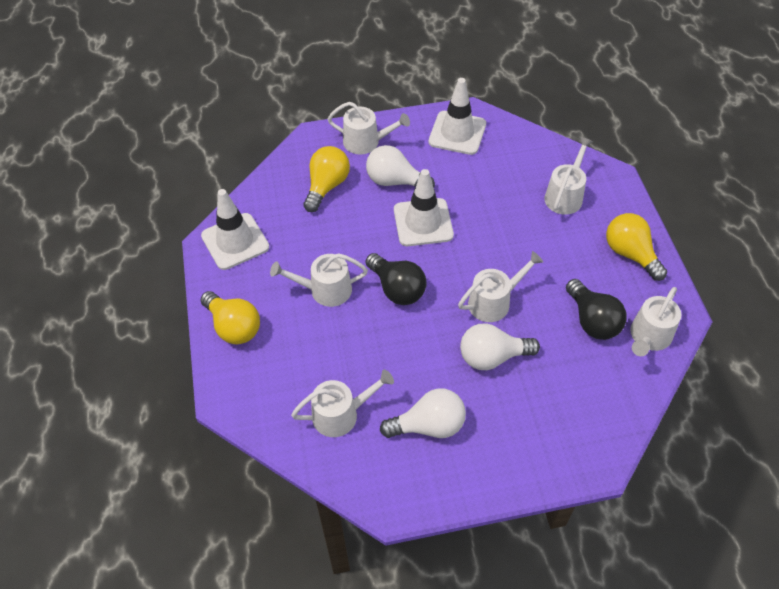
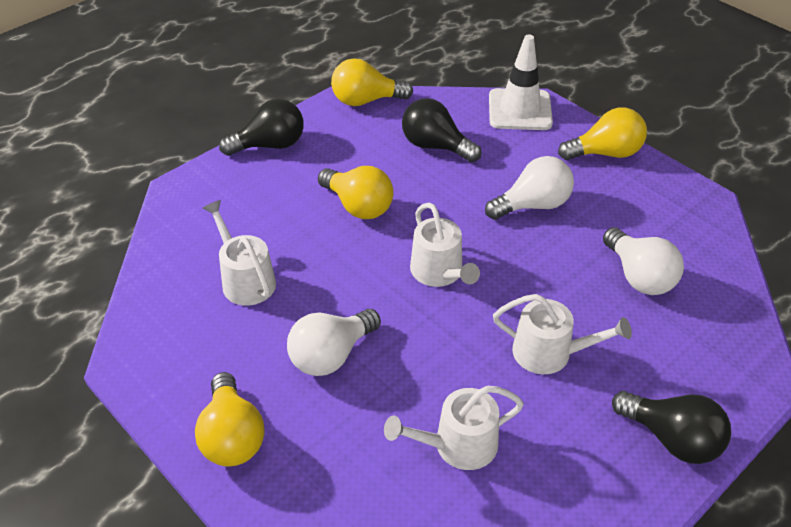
black light bulb: [365,253,427,305] [566,279,627,340] = 2 -> [219,99,304,156] [402,98,482,162] [612,391,731,464] = 3
white traffic cone: [201,189,269,270] [394,169,454,246] [428,78,486,155] = 3 -> [489,35,553,130] = 1
white watering can: [270,253,368,307] [291,370,394,437] [328,102,410,154] [458,251,543,322] [544,137,594,215] [630,287,681,356] = 6 -> [203,200,276,306] [384,386,524,470] [410,203,480,287] [493,294,632,374] = 4
yellow light bulb: [201,291,260,344] [303,146,350,212] [606,213,667,281] = 3 -> [195,372,265,467] [318,166,394,219] [331,58,413,106] [558,107,647,160] = 4

